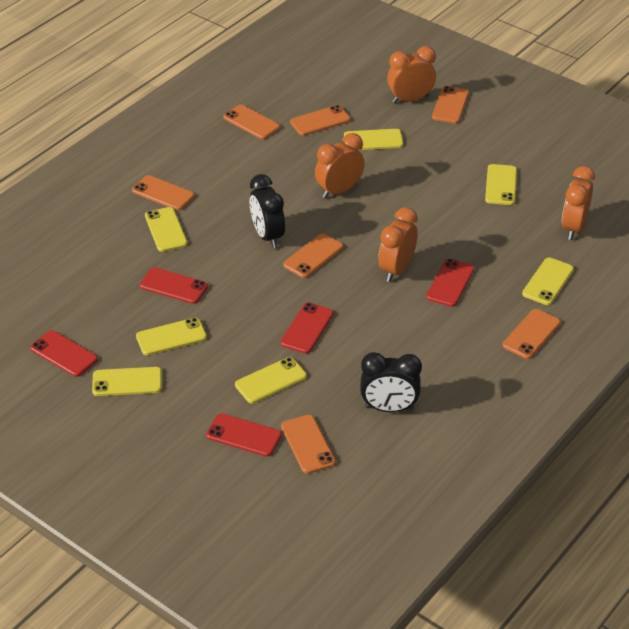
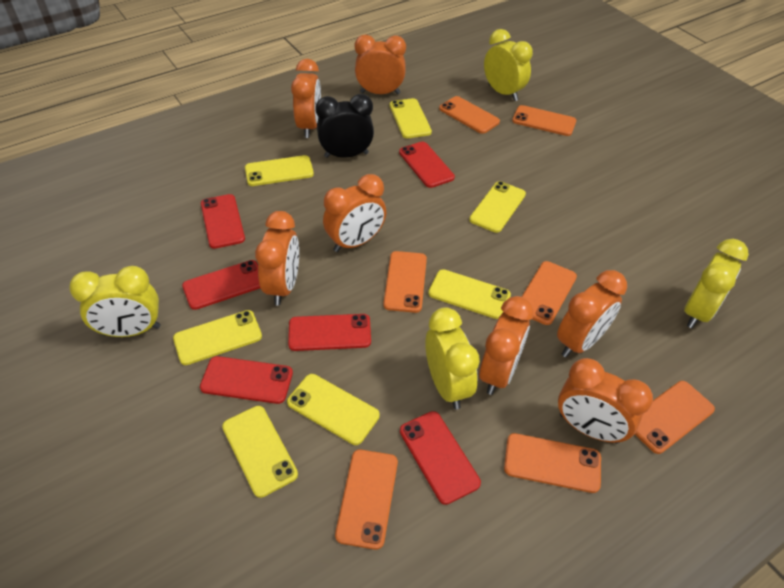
black clock: [250,174,285,248] [360,352,422,412] = 2 -> [315,94,374,158] = 1
orange clock: [315,133,365,199] [378,207,418,282] [387,46,436,103] [562,166,595,240] = 4 -> [255,211,299,306] [291,59,321,138] [323,174,386,252] [355,34,406,94] [479,296,534,395] [557,270,627,358] [558,358,653,444] = 7
red phone: [30,330,98,377] [140,267,208,304] [206,413,282,457] [280,303,334,354] [426,259,475,307] = 5 -> [182,260,260,310] [200,356,293,404] [201,194,245,249] [288,314,371,351] [399,142,455,188] [400,411,481,505] = 6
yellow clock: none = 0 -> [69,266,161,337] [425,307,480,409] [484,29,533,101] [684,239,749,328] = 4

